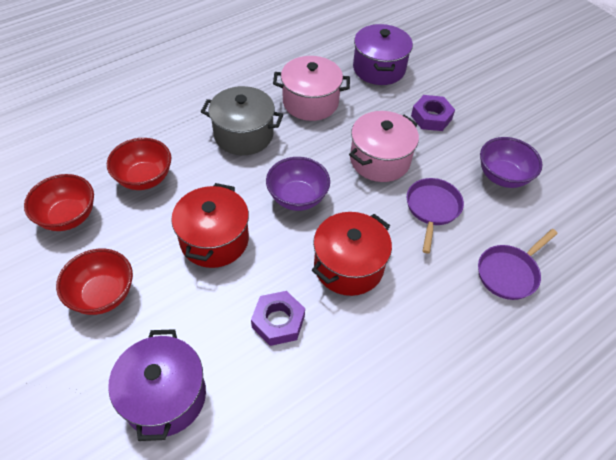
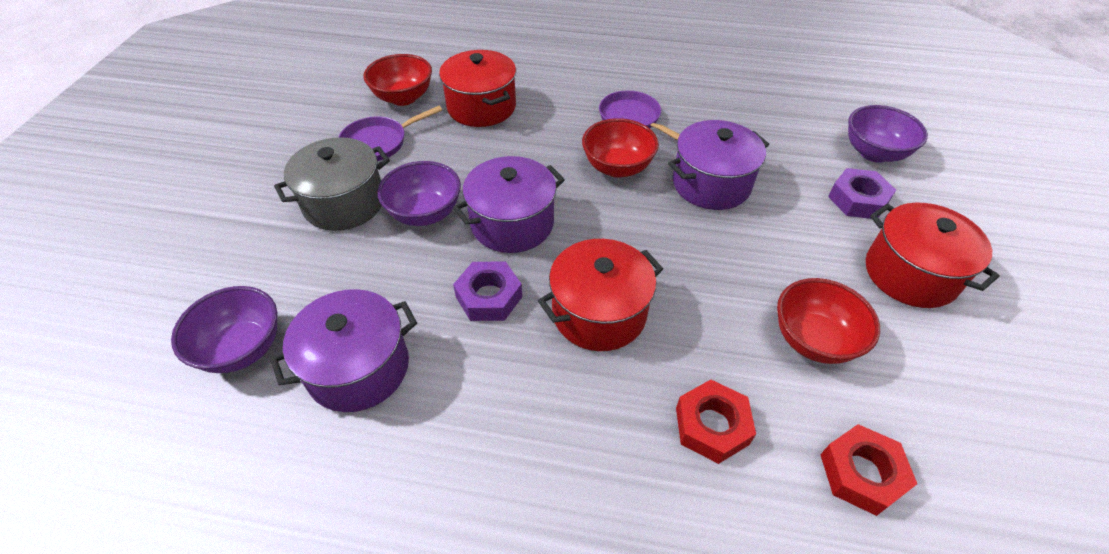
pink pot: [273,56,350,121] [349,111,419,182] = 2 -> none = 0
purple bowl: [266,157,330,211] [480,137,543,188] = 2 -> [171,286,277,373] [377,161,461,226] [848,105,928,163] = 3
purple pot: [108,329,206,441] [353,24,413,85] = 2 -> [270,289,417,412] [453,156,565,253] [668,120,769,210] = 3
red nut: none = 0 -> [676,380,756,464] [820,424,917,516] = 2
red pot: [171,183,249,268] [312,212,392,296] = 2 -> [439,50,516,127] [538,239,663,351] [866,203,1000,308] = 3

